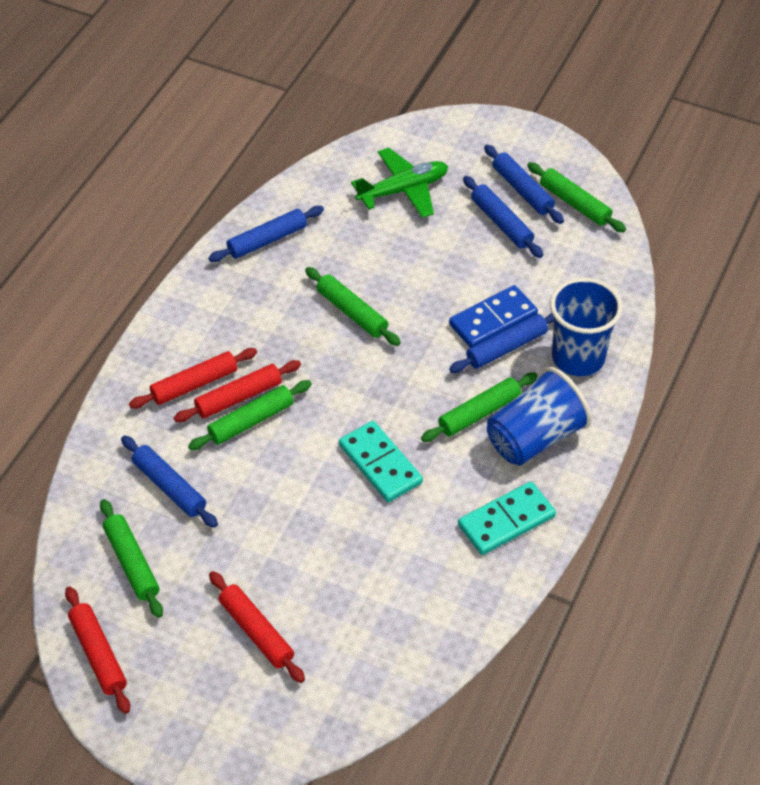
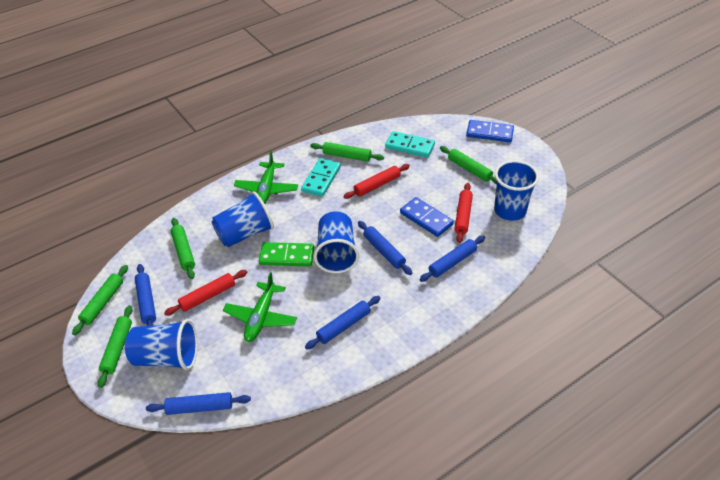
blue cup: [487,367,592,465] [550,278,623,376] = 2 -> [125,319,198,370] [211,191,274,247] [314,211,359,273] [494,160,539,221] = 4
blue domino: [449,285,538,348] = 1 -> [400,197,454,237] [466,120,514,142] = 2
green domino: none = 0 -> [259,242,314,266] = 1
green plane: [351,148,448,218] = 1 -> [223,272,297,342] [234,151,298,204] = 2
red rolling pin: [65,586,130,714] [129,348,257,409] [174,360,301,422] [209,571,305,683] = 4 -> [164,270,247,316] [344,164,410,199] [454,183,473,243] = 3

